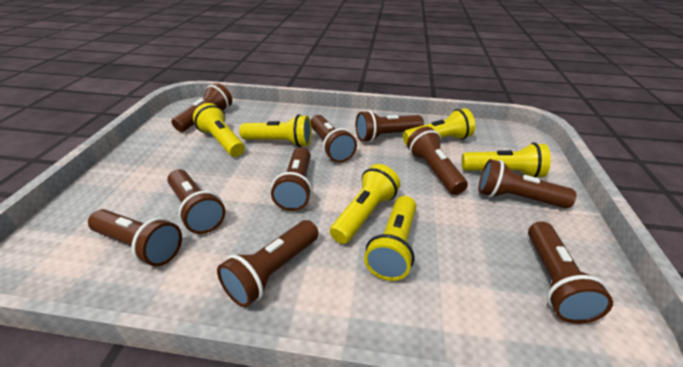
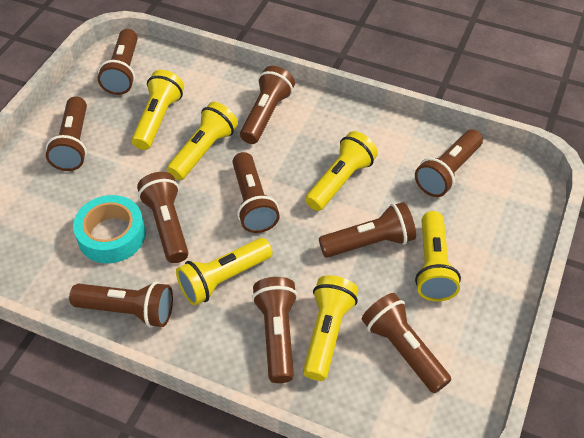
turquoise tape: none = 0 -> [73,195,146,263] = 1

